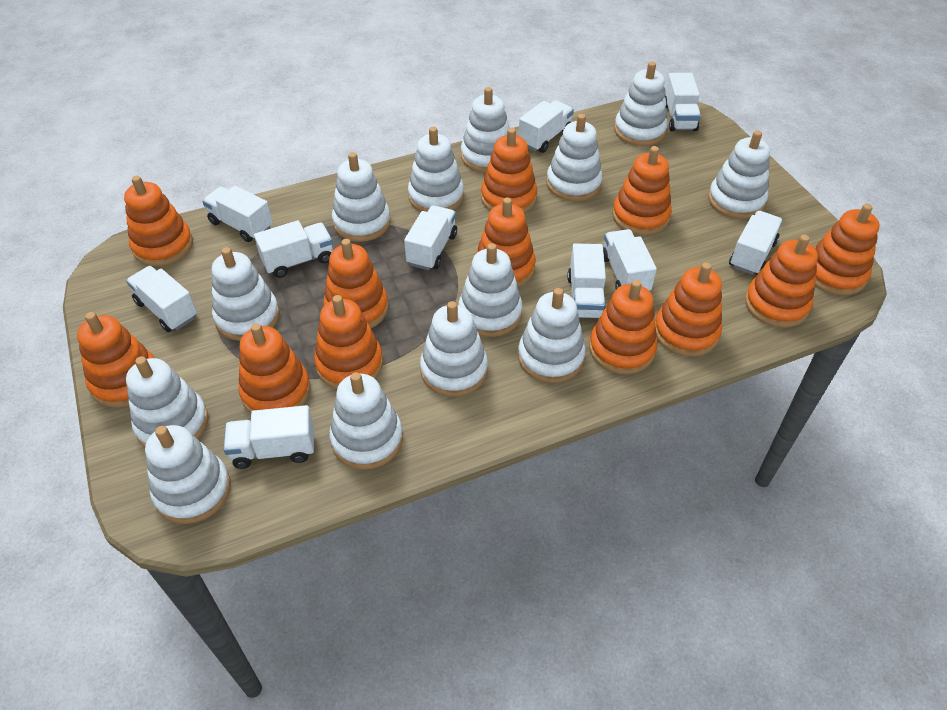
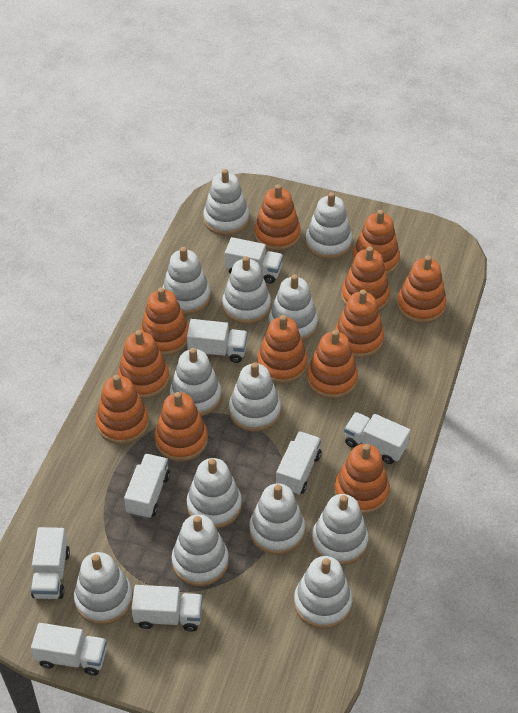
white truck: [126,266,197,332] [202,186,273,242] [224,405,314,469] [254,220,333,278] [404,205,457,270] [519,100,574,153] [567,243,606,318] [603,229,657,291] [665,73,701,131] [729,211,783,275] = 10 -> [31,527,70,599] [31,623,107,676] [124,454,170,519] [131,585,202,632] [187,319,247,363] [225,237,283,284] [276,431,321,495] [344,412,411,464] = 8

